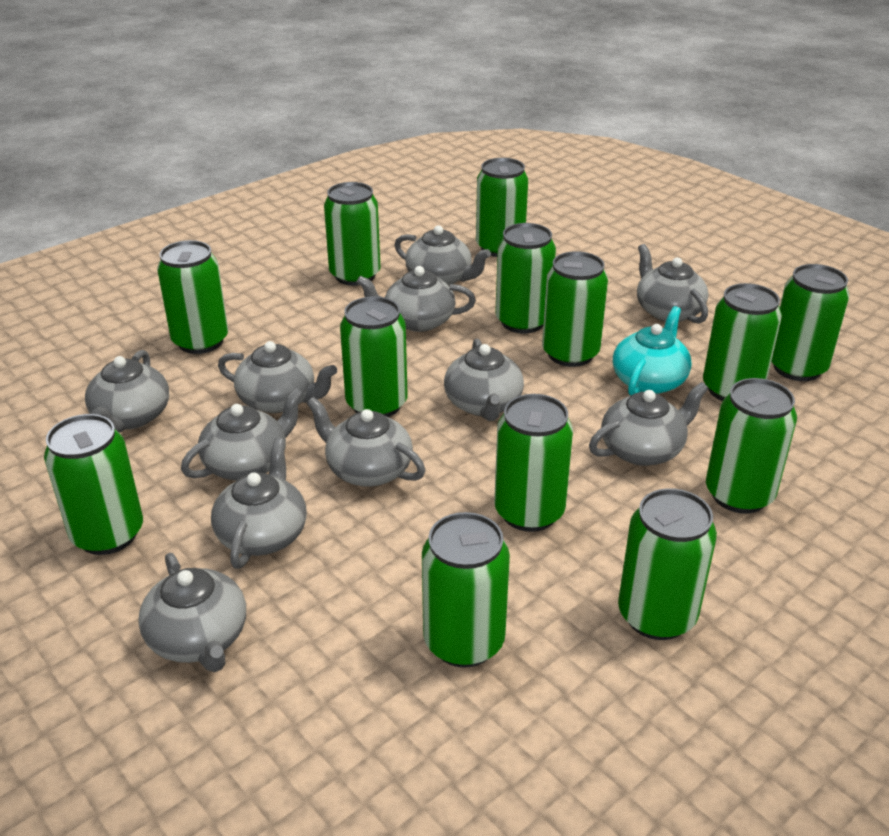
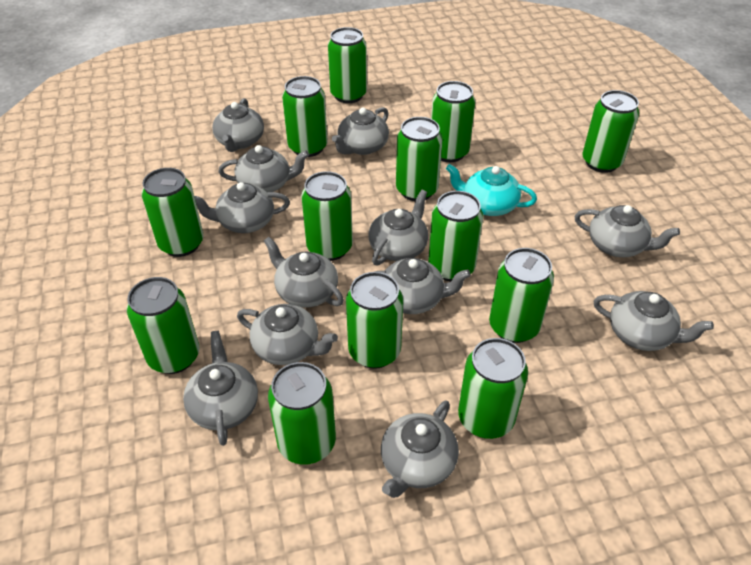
grey teapot: [85,350,169,433] [138,553,246,672] [181,388,303,480] [211,438,307,569] [218,341,337,413] [307,397,425,487] [356,266,476,332] [395,225,491,286] [444,339,524,421] [589,382,708,466] [637,244,708,324] = 11 -> [183,331,258,446] [194,182,290,233] [212,98,264,152] [218,145,309,192] [237,304,338,365] [264,237,344,308] [332,107,389,155] [368,190,428,265] [375,258,471,314] [381,400,459,498] [575,205,680,257] [593,291,714,351] = 12

